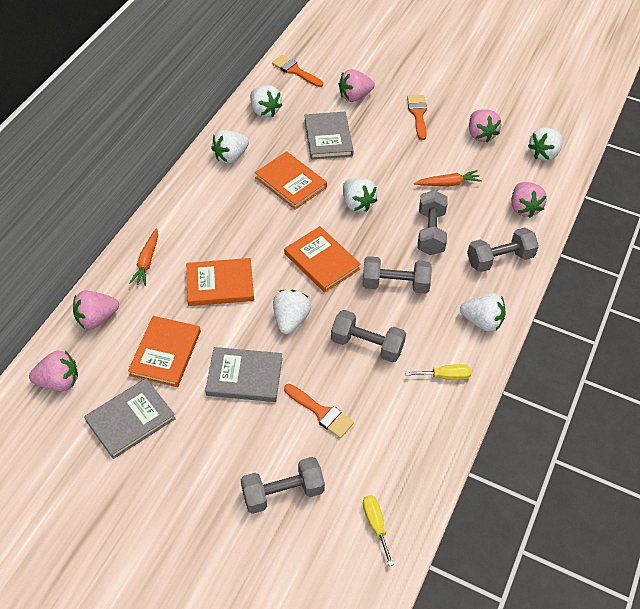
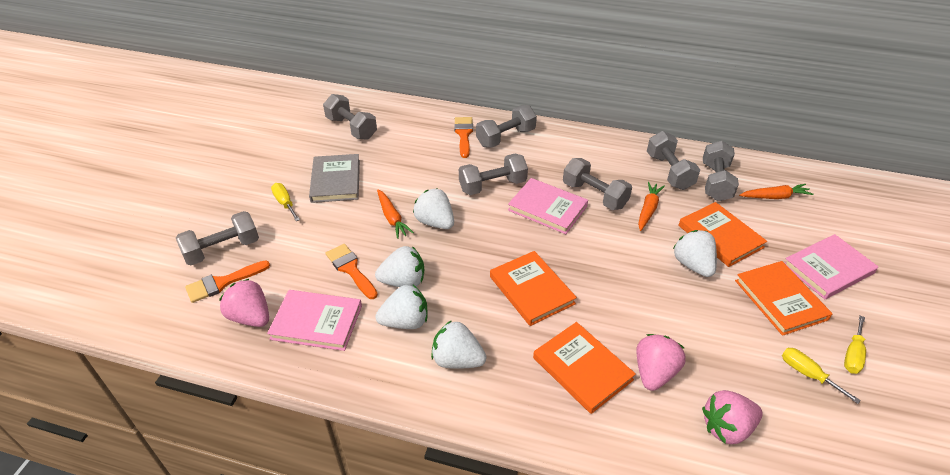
grey book: [84,378,176,459] [205,347,282,402] [305,112,354,160] = 3 -> [309,154,360,203] = 1
grey dumbbell: [241,457,325,514] [331,310,406,363] [362,256,432,293] [418,190,448,255] [467,227,539,272] = 5 -> [176,211,259,265] [323,94,377,140] [459,154,528,195] [476,105,537,148] [563,158,632,210] [647,131,700,190] [703,141,739,201] = 7
orange carrot: [129,228,158,286] [414,170,482,186] = 2 -> [377,190,414,239] [638,182,665,231] [739,184,814,199] = 3
pink book: none = 0 -> [267,290,362,351] [508,178,588,234] [785,234,878,299] = 3
pink strawberry: [29,351,78,391] [73,290,119,329] [338,69,375,102] [469,109,501,142] [512,182,547,218] = 5 -> [219,279,269,327] [636,334,686,391] [702,390,763,444] = 3
white strawberry: [211,130,249,164] [250,85,282,117] [273,290,311,334] [343,178,377,212] [460,293,506,332] [528,128,563,161] = 6 -> [375,246,424,287] [376,285,427,329] [413,188,454,229] [431,320,487,369] [673,230,717,277] = 5
yellow screwdriver: [363,495,394,566] [405,364,471,380] = 2 -> [271,183,300,221] [782,348,861,404] [844,316,866,374] = 3

